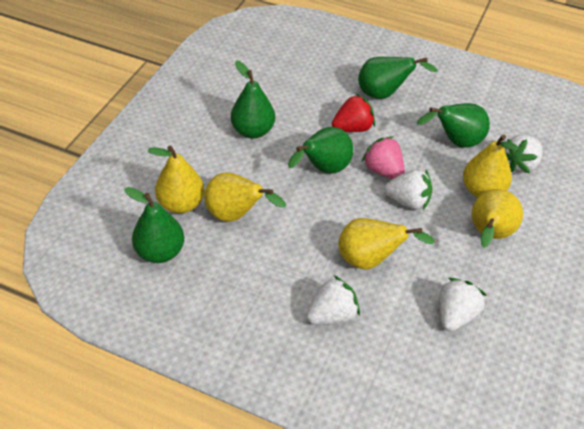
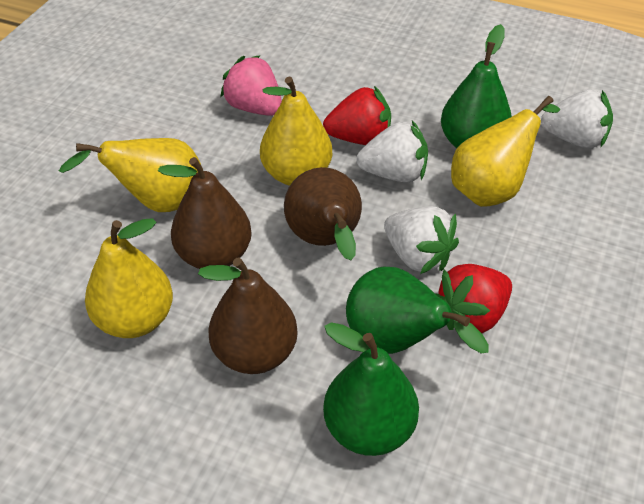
brown pear: none = 0 -> [158,157,252,269] [198,258,298,374] [284,167,362,260] = 3
green pear: [125,187,184,263] [231,61,275,139] [288,127,353,174] [358,57,438,99] [417,103,490,148] = 5 -> [323,322,419,456] [346,266,489,354] [441,24,512,148] = 3
red strawberry: [332,94,375,132] = 1 -> [323,86,391,145] [435,264,512,333] = 2
white strawberry: [307,275,360,325] [384,169,432,210] [440,278,487,331] [505,135,542,173] = 4 -> [356,121,428,182] [384,206,459,274] [541,89,613,148] = 3
yellow pear: [147,145,205,213] [204,172,286,222] [338,218,435,270] [463,135,519,198] [472,189,523,248] = 5 -> [59,138,201,212] [85,218,173,338] [260,77,332,186] [451,96,560,207] = 4

